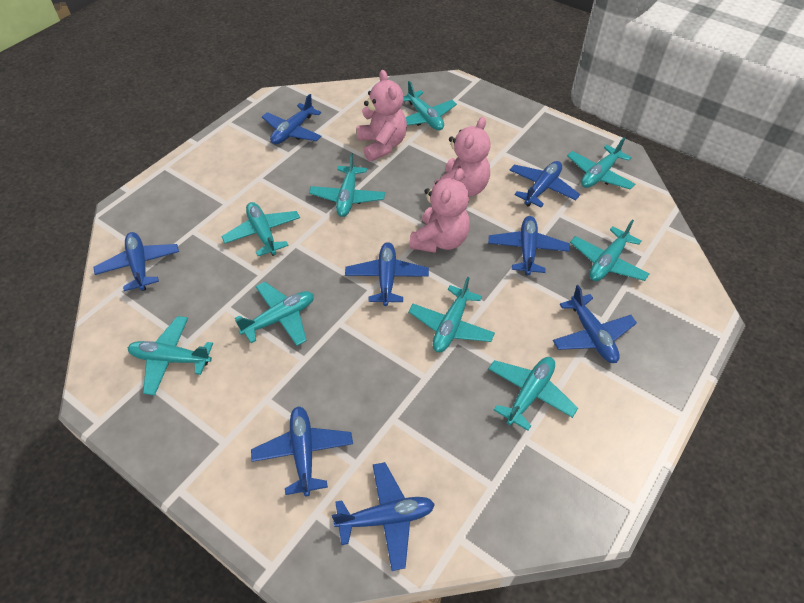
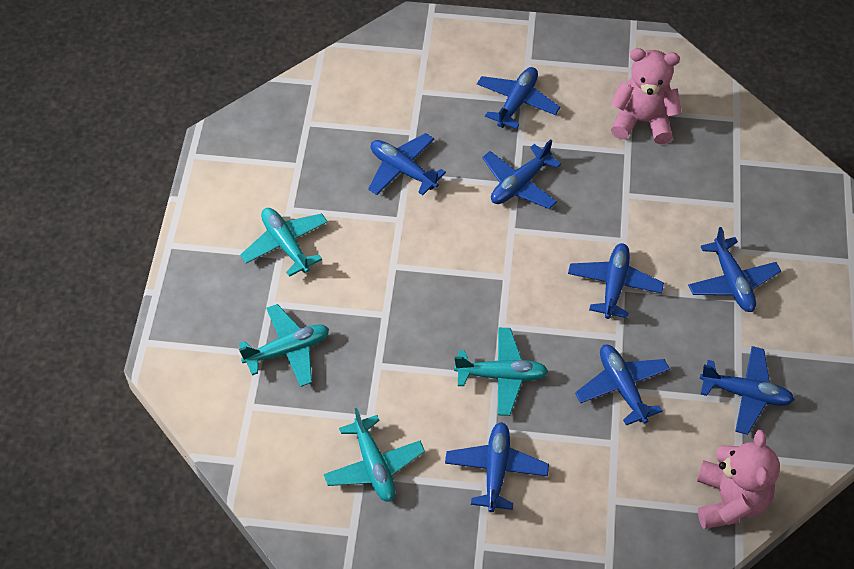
pink teddy bear: [357,70,407,162] [409,168,470,253] [434,117,491,196] = 3 -> [610,48,682,144] [697,430,780,529] = 2
turquoise plane: [128,316,213,396] [221,202,300,256] [235,282,314,346] [309,153,385,217] [403,81,457,130] [408,277,495,352] [488,357,578,431] [567,137,635,190] [570,220,649,281] = 9 -> [239,304,329,387] [240,208,328,277] [324,408,425,502] [454,328,548,416] = 4

